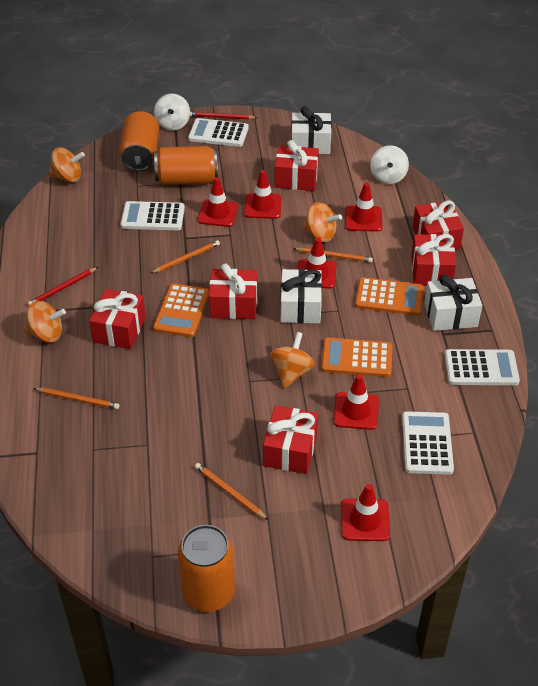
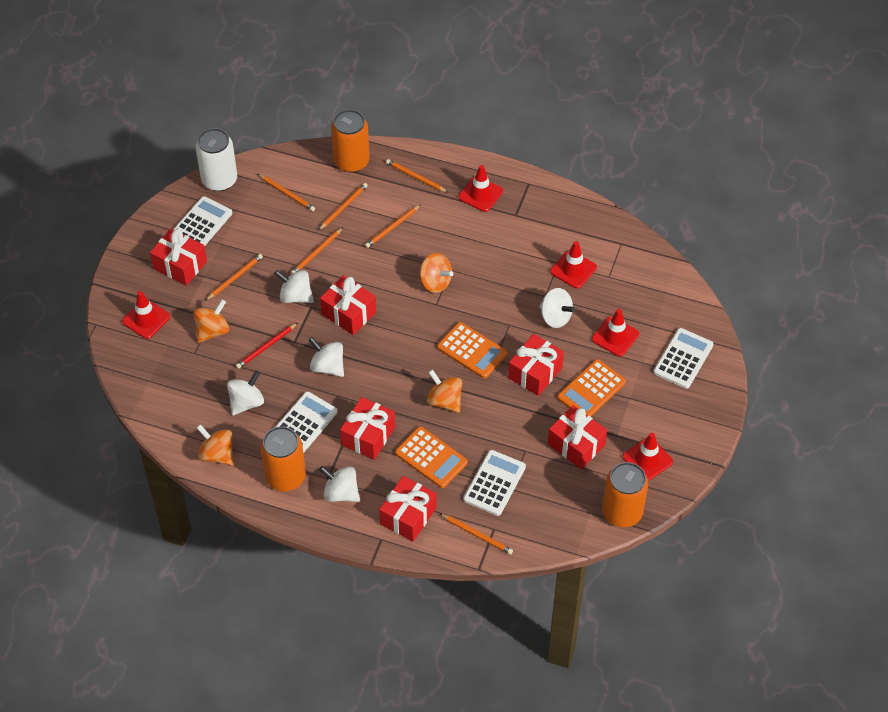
orange pencil: [33,388,119,409] [151,240,220,273] [195,463,268,520] [293,247,373,263] = 4 -> [205,254,263,301] [258,174,315,211] [291,227,343,274] [318,183,368,230] [365,205,420,248] [386,159,448,193] [439,513,513,555] = 7
red pencil: [28,267,98,306] [190,112,257,119] = 2 -> [236,323,297,369] = 1
red traffic cone: [198,177,238,227] [244,170,282,219] [297,237,336,289] [333,374,379,430] [341,484,390,541] [345,183,383,232] = 6 -> [122,291,170,339] [459,165,503,212] [550,241,597,289] [592,309,639,357] [622,433,673,481] = 5
white can: none = 0 -> [196,128,237,191] = 1
white gift: [281,269,322,324] [291,106,332,154] [424,274,482,331] = 3 -> none = 0
white spinning top: [154,94,190,131] [370,145,409,184] = 2 -> [227,370,264,415] [274,270,314,303] [309,337,344,377] [319,466,360,502] [539,288,576,328] = 5

